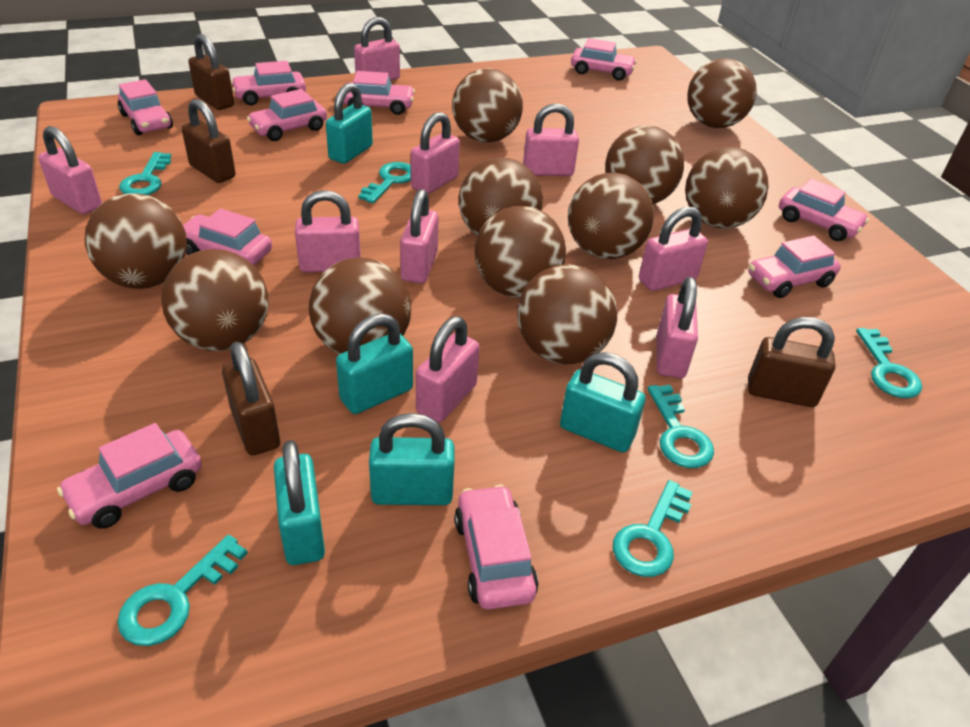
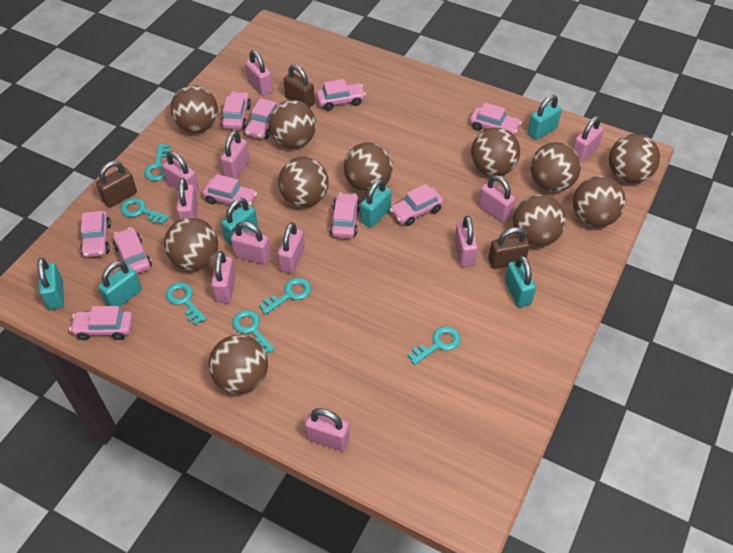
brown padlock: [182,99,236,183] [188,34,234,110] [222,342,280,455] [748,317,836,407] = 4 -> [96,161,137,208] [283,64,315,108] [488,227,530,269] = 3
pink padlock: [38,126,102,214] [295,190,361,273] [354,17,400,81] [400,189,439,283] [411,112,460,194] [416,316,479,423] [523,103,579,176] [639,207,708,291] [657,277,698,378] = 9 -> [163,151,199,193] [176,178,198,220] [211,251,236,303] [220,131,250,179] [231,221,271,264] [245,50,273,96] [277,222,305,274] [305,408,350,451] [454,216,478,267] [478,175,516,223] [573,116,604,163] = 11
turquoise padlock: [274,440,325,565] [326,83,373,164] [336,313,413,414] [369,413,454,505] [560,352,646,452] = 5 -> [37,258,64,310] [98,261,142,307] [221,198,258,245] [360,179,392,228] [505,255,536,307] [528,95,562,140] = 6

